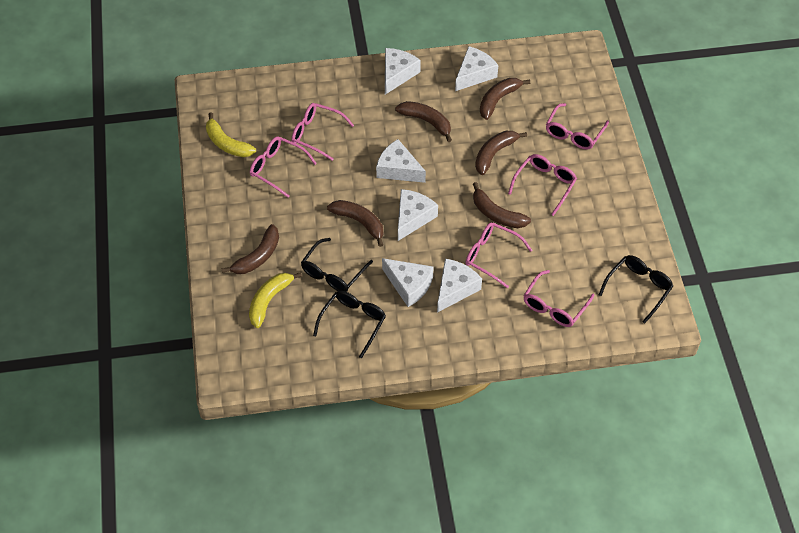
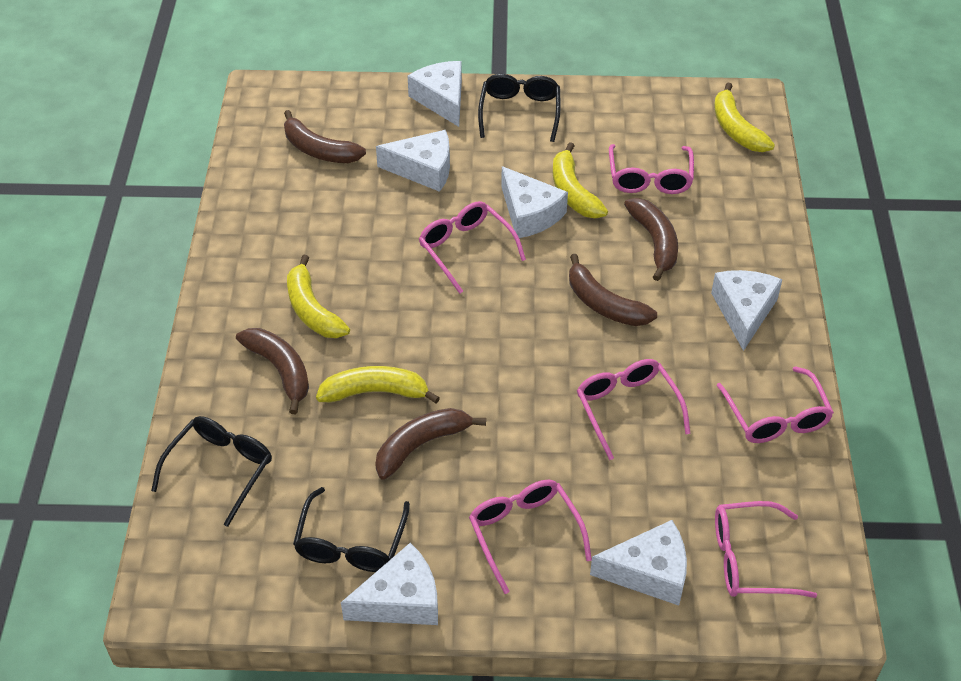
brown banana: [221,224,279,274] [327,200,383,247] [395,101,452,142] [473,182,531,228] [475,131,527,175] [480,78,530,120] = 6 -> [236,328,309,414] [284,110,366,163] [375,408,486,480] [569,254,657,326] [624,198,678,281] = 5
yellow banana: [206,112,256,157] [249,272,302,328] = 2 -> [287,255,350,338] [316,366,440,403] [553,142,608,218] [714,83,775,152] = 4

